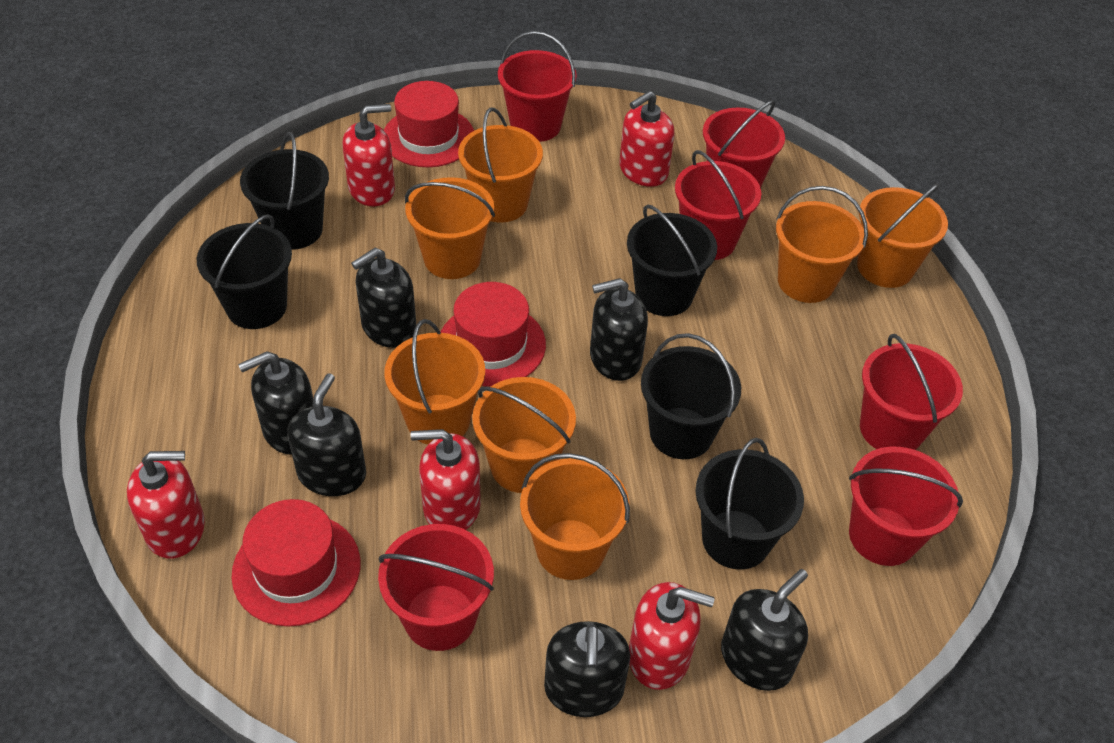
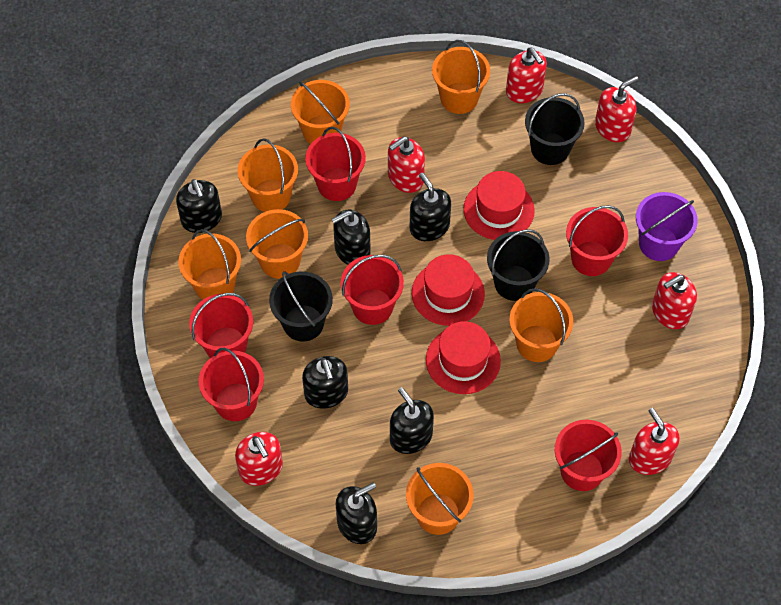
black bucket: [197,214,292,329] [240,132,329,250] [627,204,717,316] [641,333,741,459] [696,438,804,570] = 5 -> [269,271,333,341] [487,229,549,301] [525,93,585,165] = 3
purple bucket: none = 0 -> [636,192,698,261] = 1
red soap dispenser: [127,451,205,559] [342,104,395,206] [411,429,481,530] [619,91,675,187] [629,582,715,690] = 5 -> [235,432,283,486] [388,136,425,193] [506,48,547,103] [595,76,638,142] [629,408,680,475] [652,272,697,329] = 6

